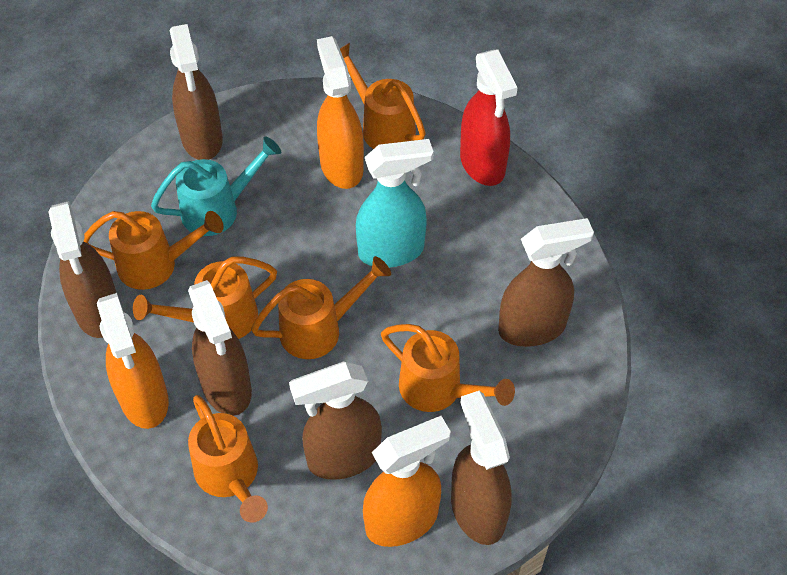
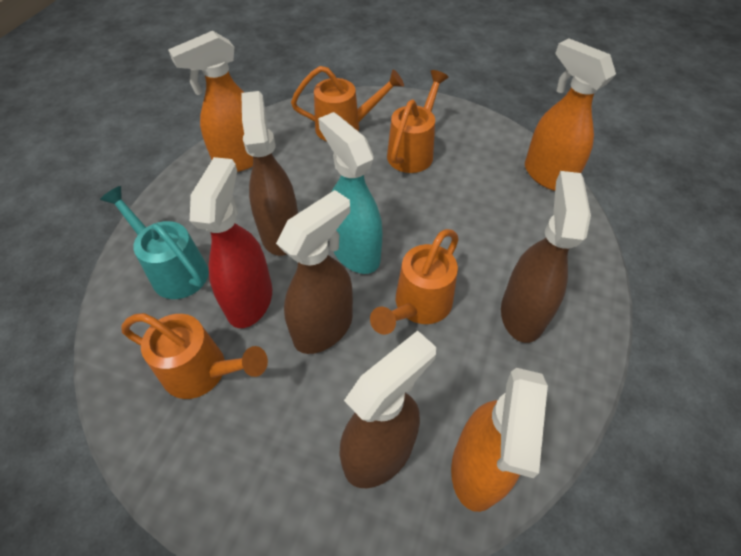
brown spray bottle: [48,201,117,338] [170,24,223,160] [188,280,252,416] [289,361,382,480] [451,391,512,545] [498,218,594,347] = 6 -> [241,91,298,256] [276,190,353,354] [339,330,436,488] [501,171,591,343] = 4
orange watering can: [84,211,224,290] [133,257,277,339] [188,395,268,523] [251,256,391,359] [340,43,426,149] [381,324,515,412] = 6 -> [121,313,268,399] [291,66,404,141] [370,229,458,335] [387,70,449,173] = 4

